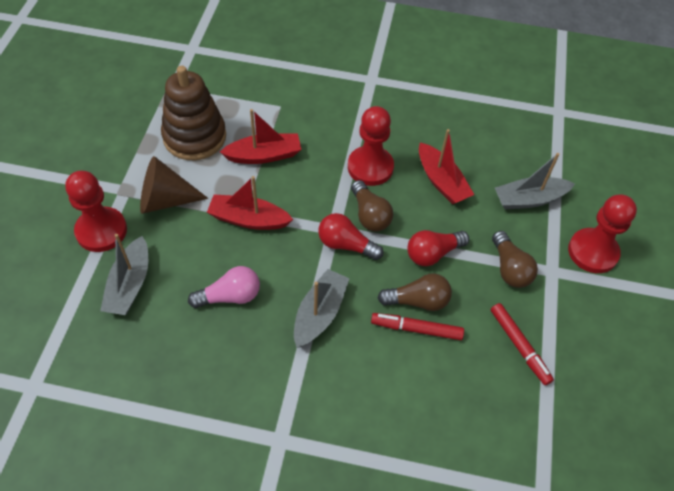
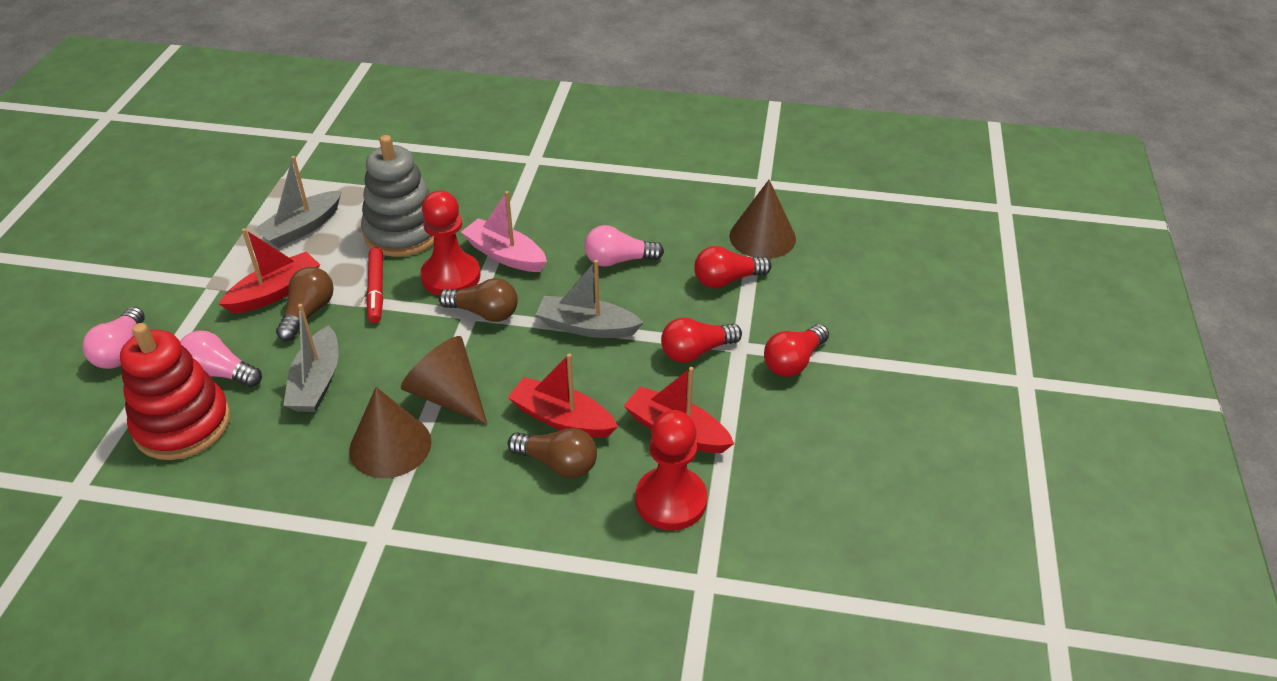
brown cone: [140,156,208,214] = 1 -> [349,387,432,478] [401,336,488,425] [729,180,796,259] = 3
brown stacking toy: [161,66,226,160] = 1 -> none = 0
grey stacking toy: none = 0 -> [361,135,434,257] = 1
pink boat: none = 0 -> [461,191,547,272] = 1
pink light bulb: [188,266,260,308] = 1 -> [82,307,145,369] [180,331,262,387] [584,225,664,267] = 3
red light bulb: [318,213,383,260] [407,230,469,266] = 2 -> [661,317,742,363] [694,246,771,288] [764,324,829,377] = 3
red marker: [371,313,464,340] [491,303,554,385] = 2 -> [366,247,383,323] = 1
red pawn: [65,171,127,252] [348,106,394,186] [568,195,637,273] = 3 -> [420,191,481,296] [635,410,707,530] = 2
red stacking toy: none = 0 -> [120,323,231,460] = 1

